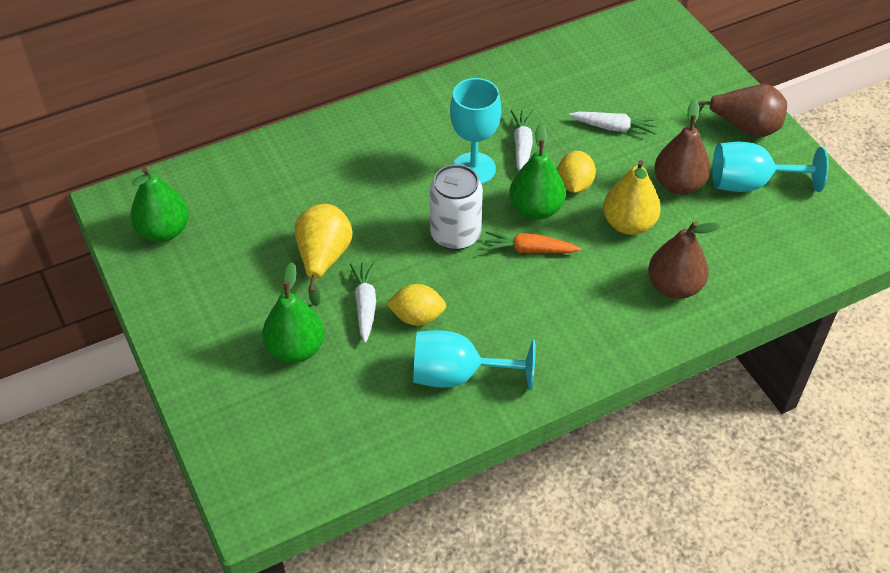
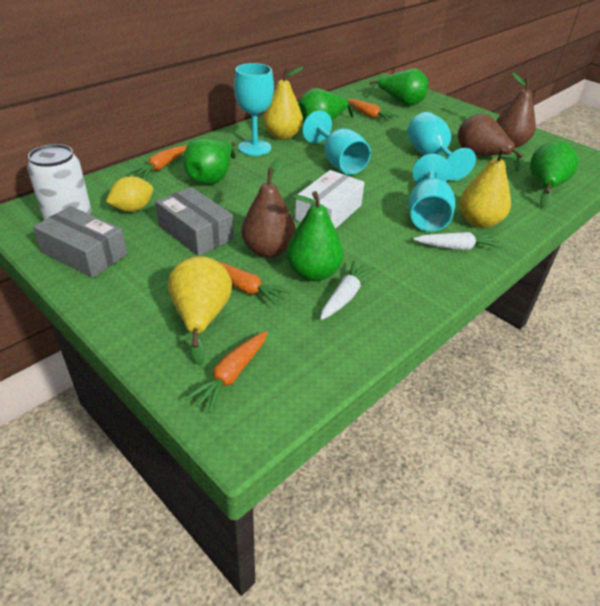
green pear: [131,167,189,242] [262,262,324,363] [509,123,566,220] = 3 -> [183,138,236,185] [286,191,343,281] [298,88,355,123] [367,68,428,106] [530,141,579,209] = 5
grey box: none = 0 -> [33,206,127,278] [155,187,234,256] = 2
orange carrot: [484,231,581,253] = 1 -> [129,146,187,178] [185,331,268,413] [217,261,291,307] [347,99,399,122] = 4
turquoise goblet: [413,330,535,391] [450,78,501,184] [712,142,829,192] = 3 -> [234,63,274,156] [302,110,371,175] [407,112,476,181] [409,154,455,232] = 4
white box: none = 0 -> [295,170,365,229] = 1
white carrot: [350,262,376,343] [511,110,534,171] [569,112,658,135] = 3 -> [320,260,376,320] [413,232,503,250] = 2
yellow lemon: [386,284,446,326] [558,151,596,193] = 2 -> [106,176,153,212] = 1
yellow pear: [295,204,353,306] [603,160,661,235] = 2 -> [168,256,232,365] [263,67,303,140] [459,147,514,228] = 3

